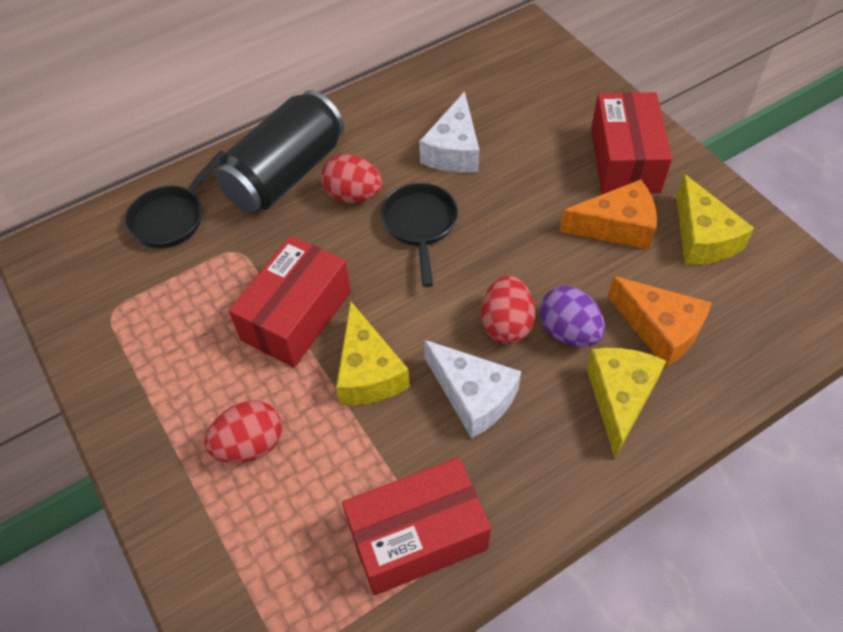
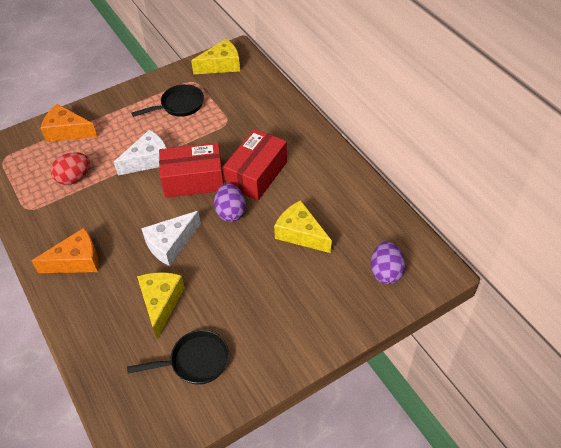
black can: [215,90,344,213] = 1 -> none = 0
purple egg: [540,286,605,347] = 1 -> [214,183,246,222] [371,241,405,284] = 2
red box: [229,236,351,367] [342,457,491,595] [591,92,672,194] = 3 -> [159,143,224,198] [223,129,287,201] = 2
red egg: [204,400,282,463] [321,154,383,203] [481,276,535,344] = 3 -> [51,152,90,185] = 1

